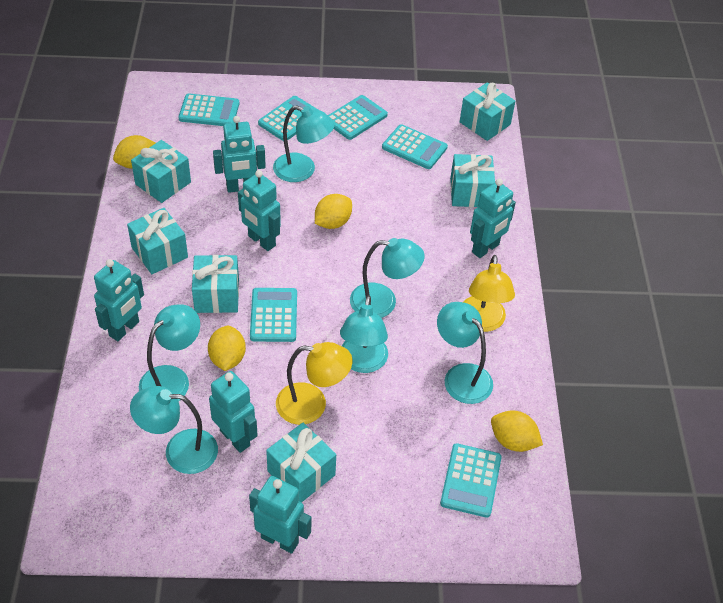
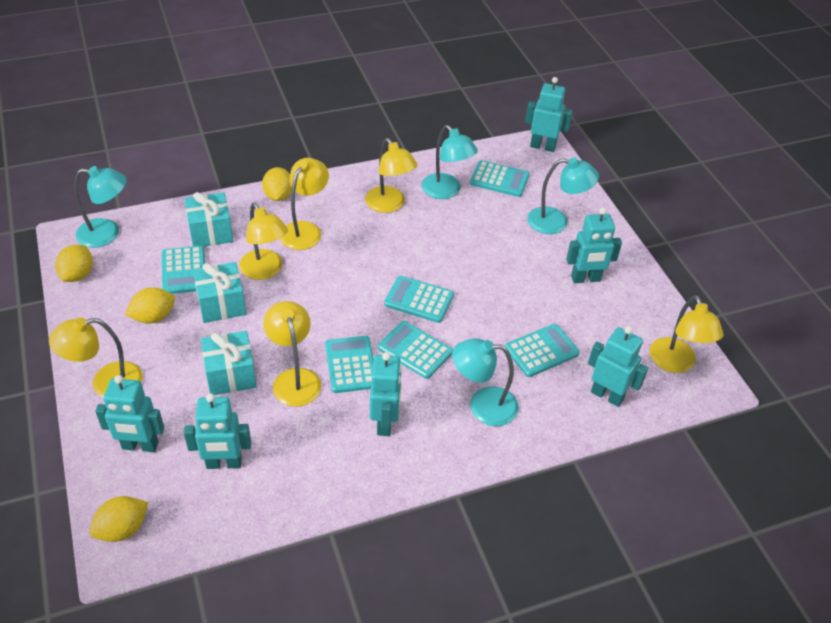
turquoise gift: [127,208,188,274] [131,140,191,203] [192,255,239,313] [266,423,336,503] [450,154,495,207] [460,83,515,141] = 6 -> [185,192,233,247] [193,262,246,323] [201,331,257,395] = 3
turquoise lamp: [130,386,218,474] [139,304,200,401] [273,105,335,182] [340,295,388,373] [350,238,425,318] [437,302,493,404] = 6 -> [74,166,127,248] [422,125,478,199] [452,338,519,426] [527,157,599,234] = 4
yellow lamp: [276,342,352,425] [463,255,515,332] = 2 -> [49,317,143,398] [239,202,288,280] [263,301,321,407] [280,158,329,250] [365,138,418,213] [650,295,724,373] = 6

